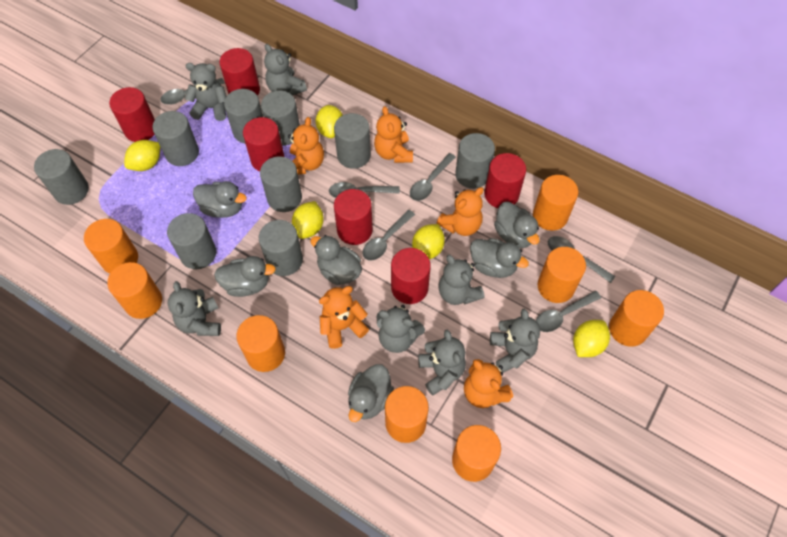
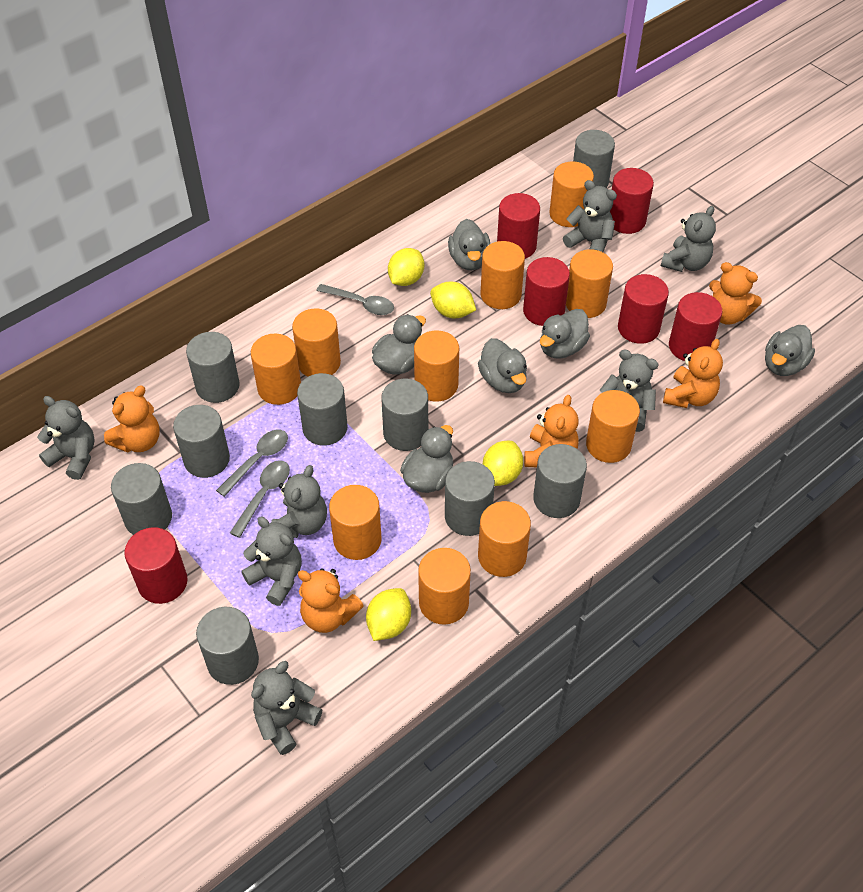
grey spoon: [161,78,225,105] [329,182,400,198] [362,210,415,261] [410,153,456,201] [536,291,601,332] [548,236,615,283] = 6 -> [216,429,288,497] [230,460,290,538] [316,284,394,315] = 3
orange cylinder: [84,219,138,274] [107,262,162,319] [237,315,285,372] [385,386,429,443] [452,425,501,482] [533,175,578,231] [538,247,586,303] [609,290,664,347] = 8 -> [251,334,301,405] [292,308,341,377] [329,485,382,560] [414,330,459,402] [418,548,471,625] [478,501,531,577] [480,241,525,309] [549,161,594,227] [566,249,613,318] [586,390,640,463] = 10
yellow lemon: [124,140,161,171] [292,201,324,239] [316,105,343,138] [412,224,445,260] [573,320,610,357] = 5 -> [366,588,411,641] [388,248,424,286] [430,282,476,318] [483,441,523,486] = 4

